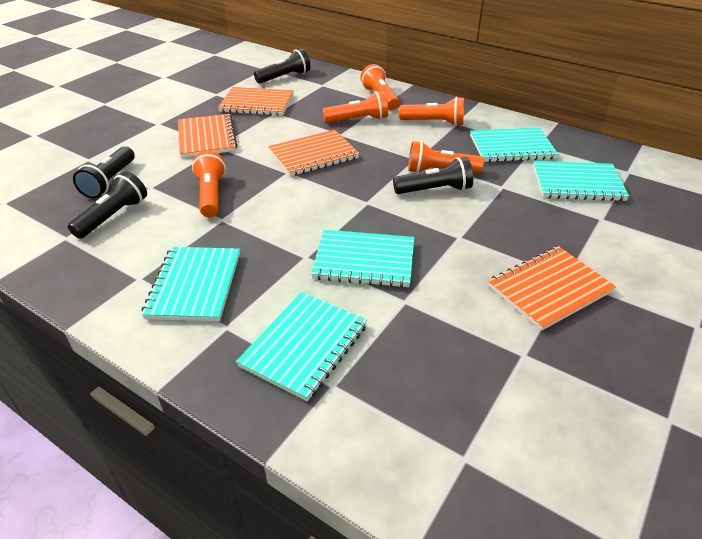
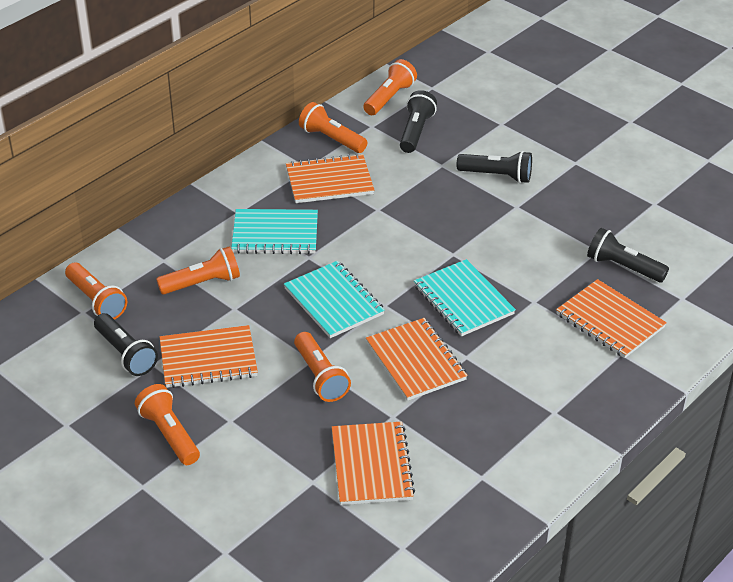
orange flashlight: [192,151,226,217] [323,91,388,123] [360,64,400,110] [399,97,464,126] [408,141,484,173] = 5 -> [65,263,127,320] [135,384,200,465] [156,246,240,295] [294,332,351,402] [299,102,367,153] [363,59,417,115] = 6
orange notebook: [178,114,237,158] [218,87,293,116] [268,130,359,176] [488,246,616,331] = 4 -> [160,325,258,388] [286,154,374,203] [332,421,415,505] [366,318,468,401] [556,279,667,358] = 5
turquoise notebook: [141,247,240,321] [236,292,367,401] [311,230,414,288] [470,127,558,162] [533,161,629,201] = 5 -> [231,209,318,254] [284,261,385,338] [414,259,516,336] = 3

